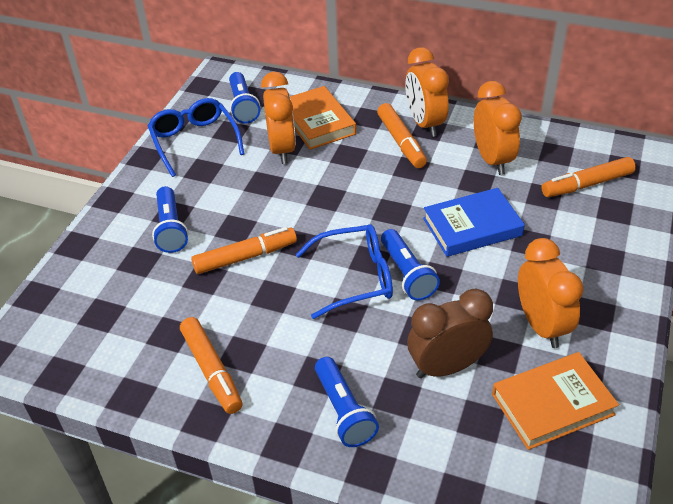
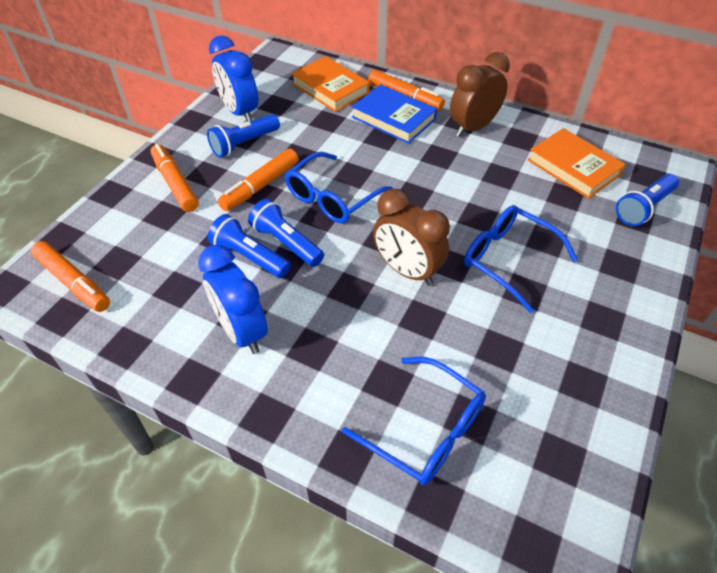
blue clock: none = 0 -> [198,245,268,354] [209,36,258,122] = 2
blue glasses: [148,98,244,177] [295,224,393,319] = 2 -> [285,152,393,223] [342,357,486,485] [464,205,578,313] = 3
brown clock: [407,289,493,378] = 1 -> [373,189,450,286] [450,52,510,137] = 2
orange clock: [261,72,296,164] [405,47,449,137] [474,81,522,175] [518,238,584,348] = 4 -> none = 0

